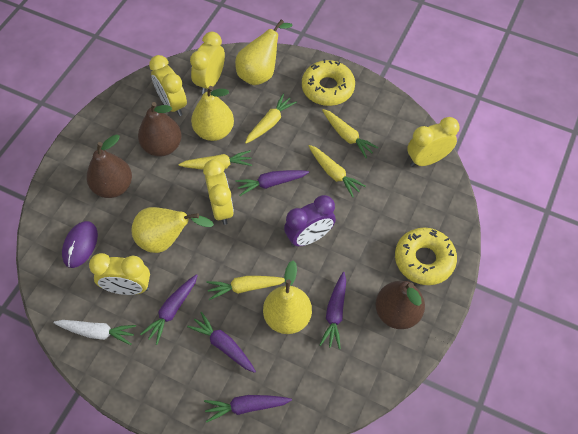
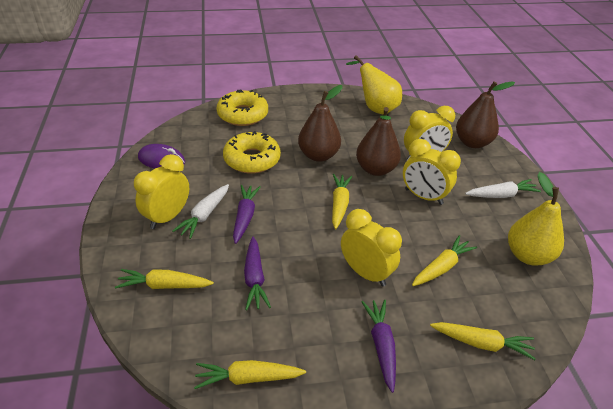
purple carrot: [140,274,198,345] [187,312,256,373] [204,395,292,423] [235,170,309,196] [319,272,346,349] = 5 -> [233,185,261,244] [244,237,271,310] [362,300,396,393] = 3
purple clock: [284,195,336,247] = 1 -> none = 0
white carrot: [53,320,136,345] = 1 -> [172,184,229,239] [465,179,541,198] = 2
yellow clock: [89,253,150,295] [149,55,187,116] [190,32,225,94] [203,159,234,225] [407,117,460,167] = 5 -> [134,154,189,229] [341,209,402,286] [403,139,461,205] [404,106,455,160] = 4
yellow pear: [132,207,214,253] [191,86,234,141] [235,19,293,85] [263,260,312,334] = 4 -> [346,55,402,115] [508,172,564,266] = 2

